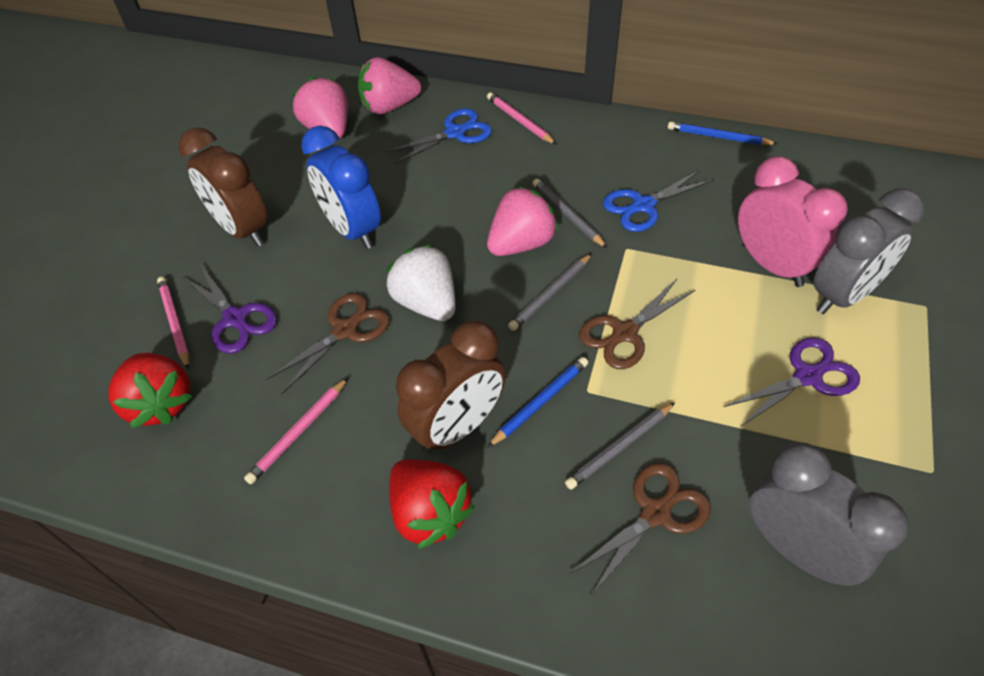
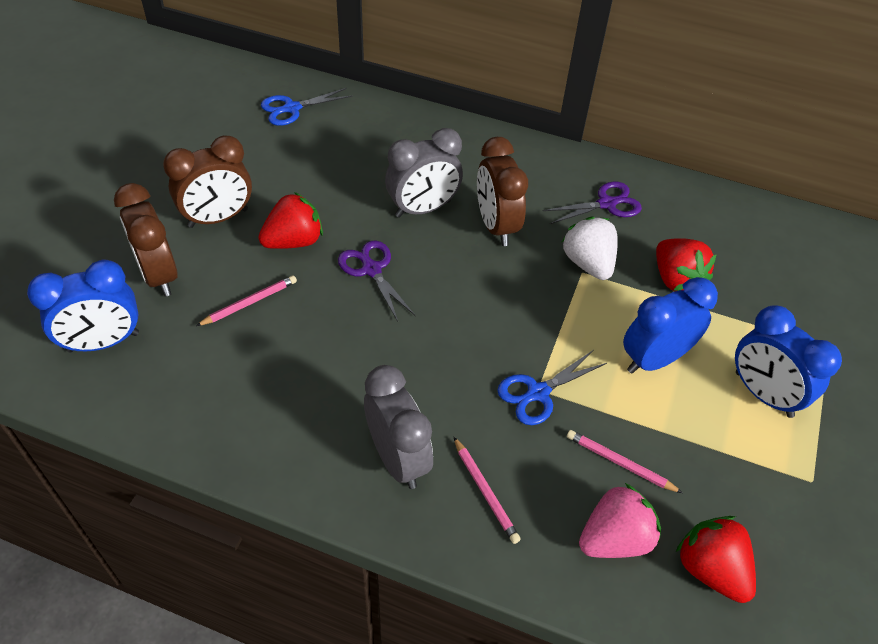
blue clock: [301,126,381,249] = 1 -> [27,260,139,353] [623,277,718,374] [735,305,842,418] = 3
blue pencil: [487,357,588,448] [668,121,778,145] = 2 -> none = 0
brown clock: [179,127,268,247] [396,321,506,454] = 2 -> [114,183,178,296] [163,135,252,228] [477,137,528,246] = 3
brown scissors: [265,293,390,394] [569,463,711,597] [579,278,695,369] = 3 -> none = 0
grey pencil: [508,253,592,331] [533,179,607,248] [565,402,675,490] = 3 -> none = 0
pink clock: [738,156,848,287] = 1 -> none = 0
pink strawberry: [292,77,348,138] [358,57,421,114] [487,186,558,256] = 3 -> [579,483,661,558] = 1
red strawberry: [109,353,192,428] [389,459,475,549] = 2 -> [258,192,323,249] [656,238,717,291] [676,516,756,603] = 3

